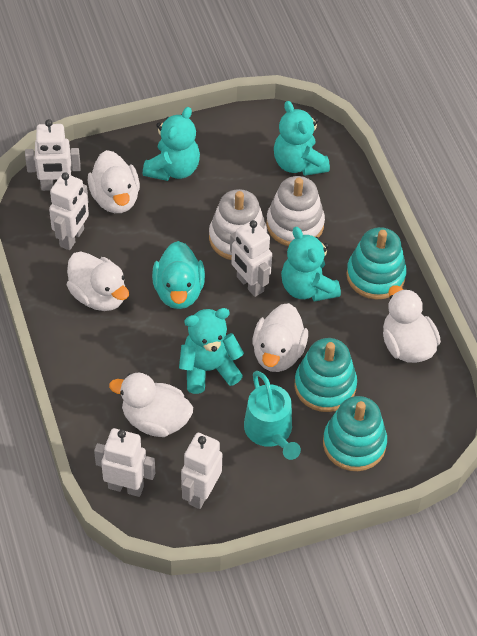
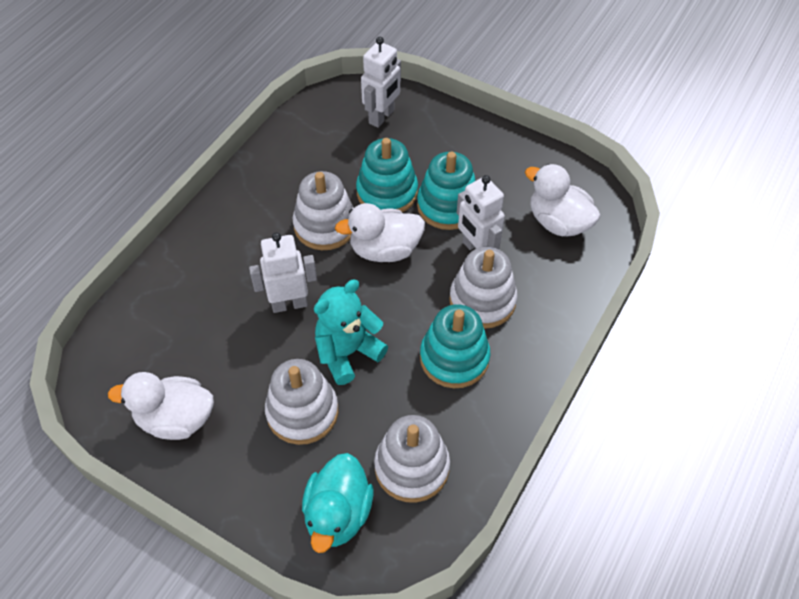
turquoise teddy bear: [143,107,200,181] [179,308,244,394] [274,101,330,176] [281,227,341,302] = 4 -> [314,280,388,385] = 1
turquoise watering can: [244,371,301,460] = 1 -> none = 0
white duck: [67,251,129,311] [88,150,140,213] [109,373,193,437] [252,303,308,372] [383,285,441,363] = 5 -> [108,372,214,440] [335,203,425,262] [525,164,600,237] = 3
white robot: [25,119,81,191] [49,172,89,250] [94,428,155,497] [181,433,222,509] [230,220,272,297] = 5 -> [249,232,317,313] [361,37,401,128] [457,175,505,250] = 3
white stacking toy: [209,189,267,260] [266,176,325,246] = 2 -> [265,359,338,445] [293,171,354,250] [374,415,450,503] [449,247,517,329] = 4

